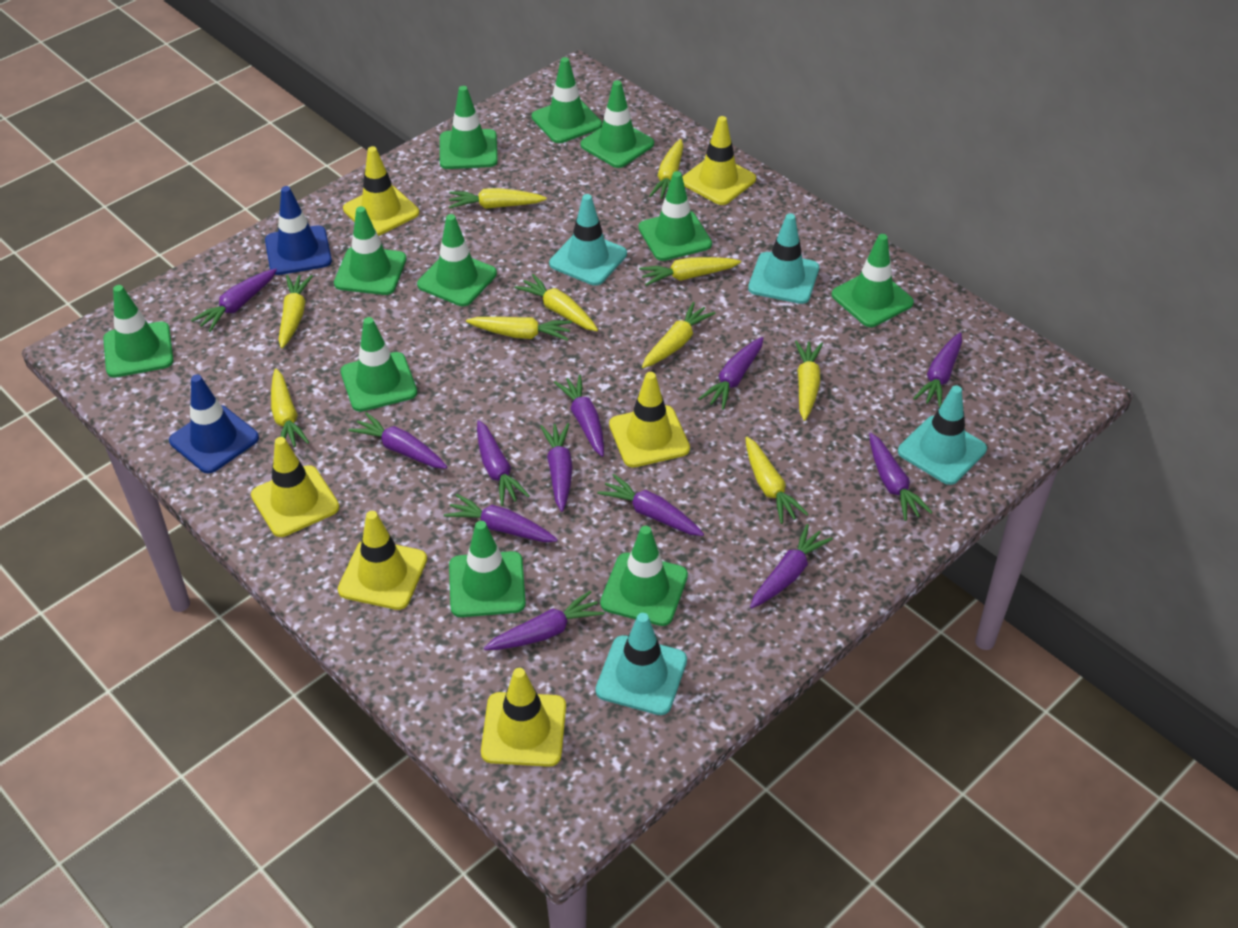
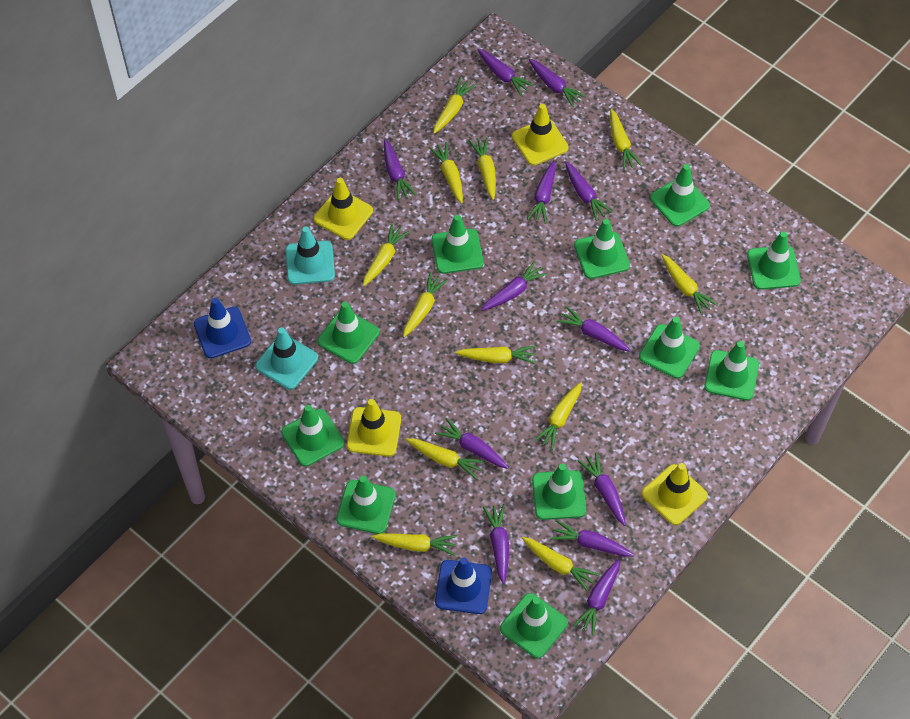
turquoise traffic cone: [549,194,627,286] [596,613,687,715] [748,213,819,304] [898,385,987,485] = 4 -> [255,327,318,390] [286,226,335,285] = 2
yellow carrot: [271,369,310,447] [278,275,313,348] [449,188,547,209] [466,317,572,341] [515,274,598,331] [639,257,741,286] [642,302,716,368] [649,139,684,199] [745,437,808,524] [795,340,823,421] = 10 -> [363,224,409,286] [372,533,457,556] [403,272,448,337] [406,438,485,479] [429,142,463,204] [433,77,476,134] [456,345,536,364] [469,137,496,200] [522,537,599,591] [534,382,582,450] [610,109,642,170] [662,254,717,315] = 12
yellow traffic cone: [251,437,339,537] [338,511,427,610] [343,146,419,236] [481,668,566,767] [609,372,690,468] [682,116,756,205] = 6 -> [314,178,373,240] [347,399,401,457] [512,104,569,165] [642,463,708,525] = 4

